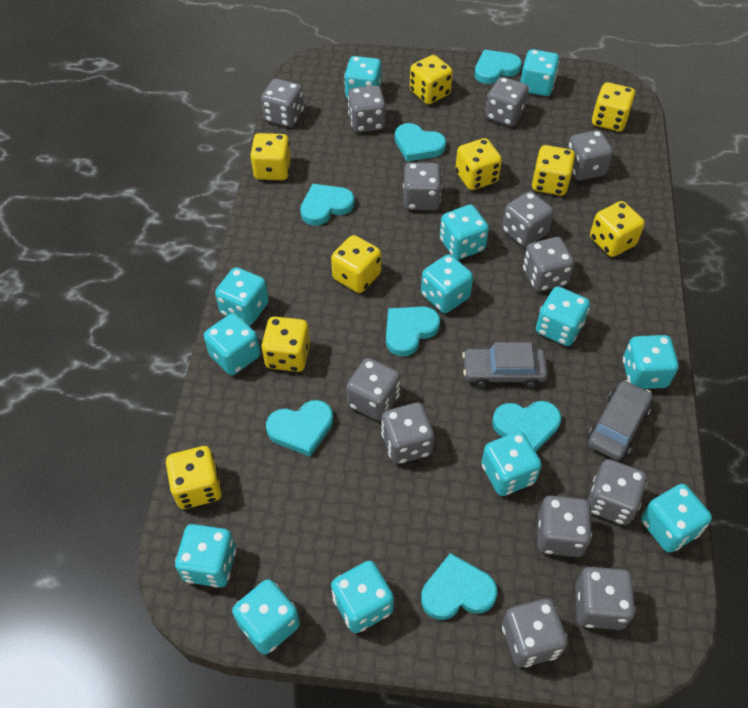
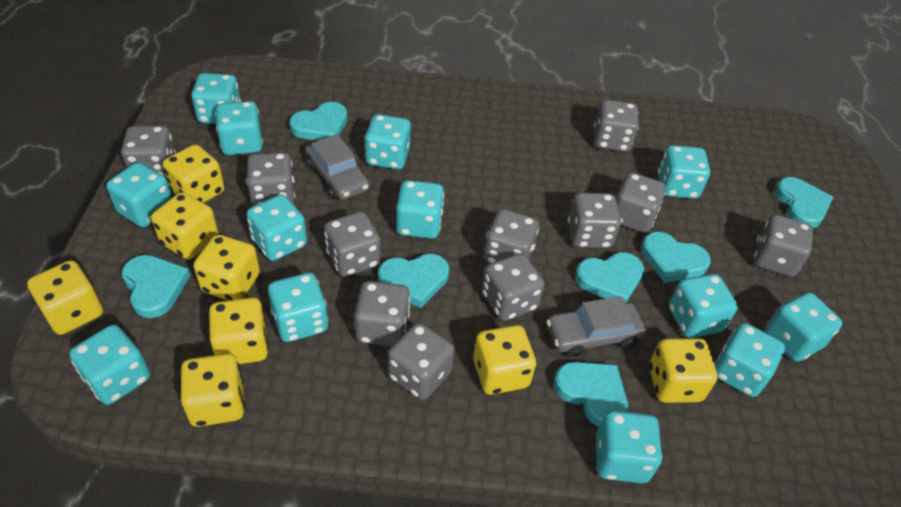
grey dice: [261,79,304,127] [346,358,401,421] [348,85,386,133] [381,403,435,464] [403,162,442,210] [485,77,529,127] [502,191,554,247] [502,599,568,667] [523,237,575,292] [537,495,592,557] [567,130,613,180] [575,567,636,630] [587,459,647,525] = 13 -> [121,126,176,179] [246,152,295,206] [324,211,381,277] [354,281,410,347] [388,323,455,400] [482,253,544,321] [484,209,539,264] [568,193,621,248] [594,100,639,152] [616,172,666,233] [754,214,813,277] = 11
yellow dice: [166,446,222,509] [250,133,291,180] [261,317,310,372] [331,235,381,293] [410,55,453,104] [455,138,502,190] [532,145,575,196] [590,201,645,257] [592,82,635,131] = 9 -> [27,260,103,335] [151,192,218,260] [163,144,224,203] [181,353,245,427] [194,235,260,301] [209,297,269,364] [473,325,536,395] [649,338,718,403] = 8

